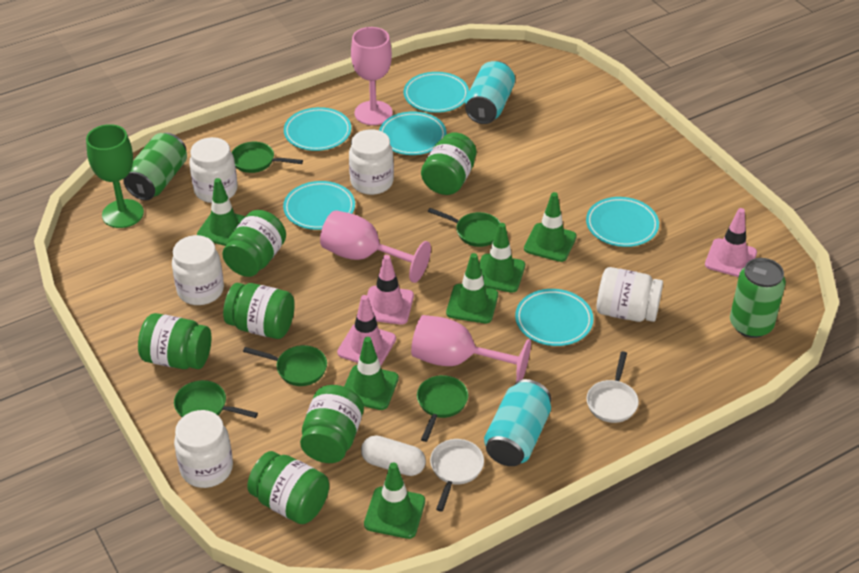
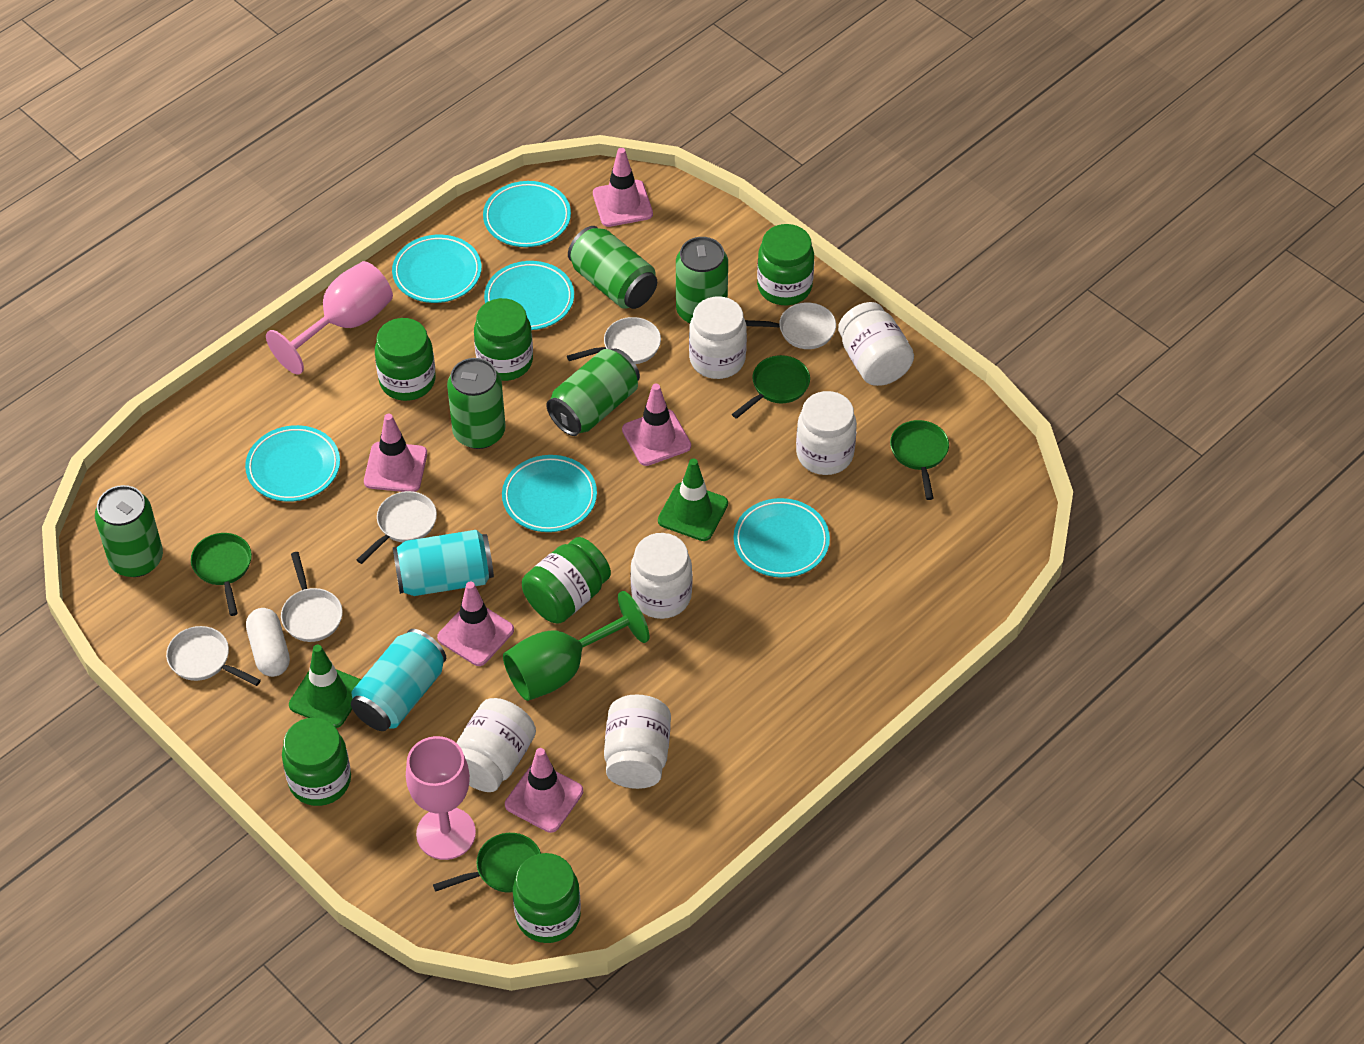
green can: [123,133,187,200] [730,258,786,338] = 2 -> [95,485,163,577] [447,358,506,449] [546,348,640,436] [568,226,657,309] [676,237,728,324] = 5
green pan: [174,380,258,418] [232,142,303,173] [243,345,327,386] [417,375,468,442] [428,208,501,247] = 5 -> [191,533,252,616] [433,833,541,892] [732,355,810,419] [890,420,949,500] = 4
green traffic cone: [197,178,245,246] [344,337,399,410] [364,462,425,539] [446,253,498,323] [479,223,525,293] [524,192,577,262] = 6 -> [289,645,361,728] [658,459,728,541] = 2
pink goblet: [320,210,431,283] [351,27,392,125] [411,315,531,382] = 3 -> [266,261,393,375] [406,736,476,860] = 2
pink traffic cone: [337,295,396,366] [367,255,414,325] [705,208,757,277] = 3 -> [364,414,427,492] [437,582,514,666] [505,748,583,833] [593,148,653,227] [622,384,691,466] = 5
white jar: [172,235,224,305] [174,410,233,488] [189,137,238,203] [349,129,394,195] [597,267,663,322] = 5 -> [457,698,536,792] [604,694,671,789] [630,533,692,619] [689,296,747,379] [796,391,857,475] [838,302,914,386] = 6
white pan: [430,439,484,512] [587,351,639,423] = 2 -> [166,626,261,686] [281,552,343,642] [357,491,437,564] [567,317,661,364] [745,302,836,349] = 5

